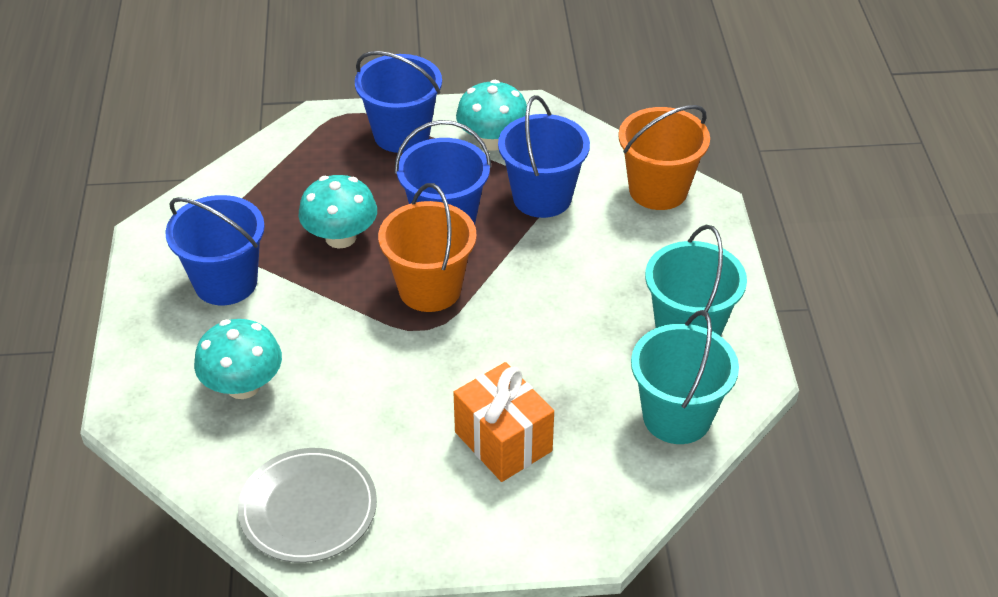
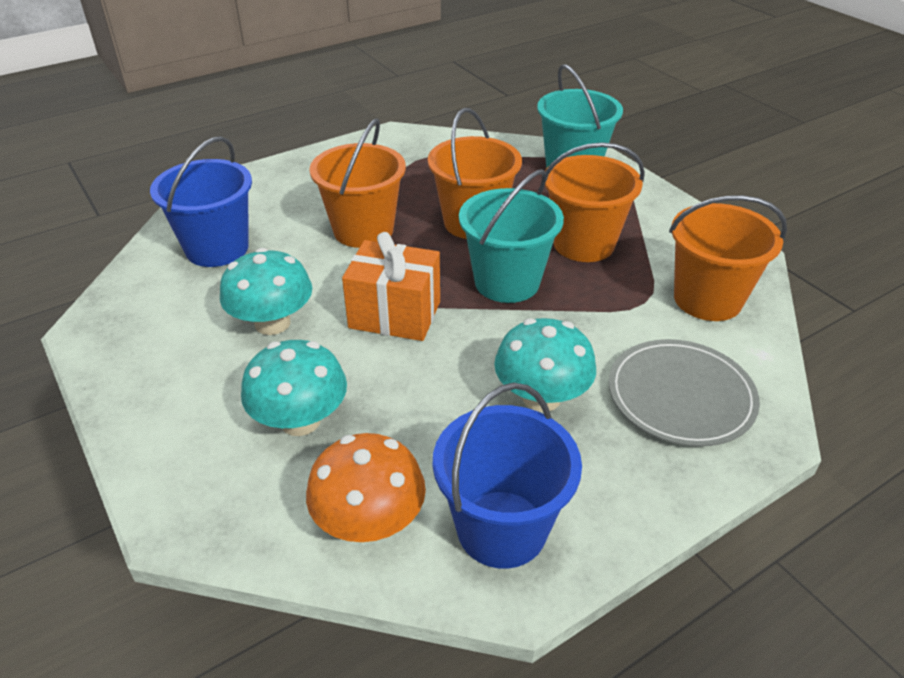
blue bucket: [165,195,265,305] [355,51,442,153] [395,120,492,225] [498,95,590,218] = 4 -> [150,136,252,267] [433,382,582,569] = 2
orange bucket: [378,183,477,312] [618,105,710,210] = 2 -> [309,118,406,248] [428,108,522,239] [545,142,645,262] [669,195,787,321] = 4
orange mushroom: none = 0 -> [306,433,426,542] = 1

